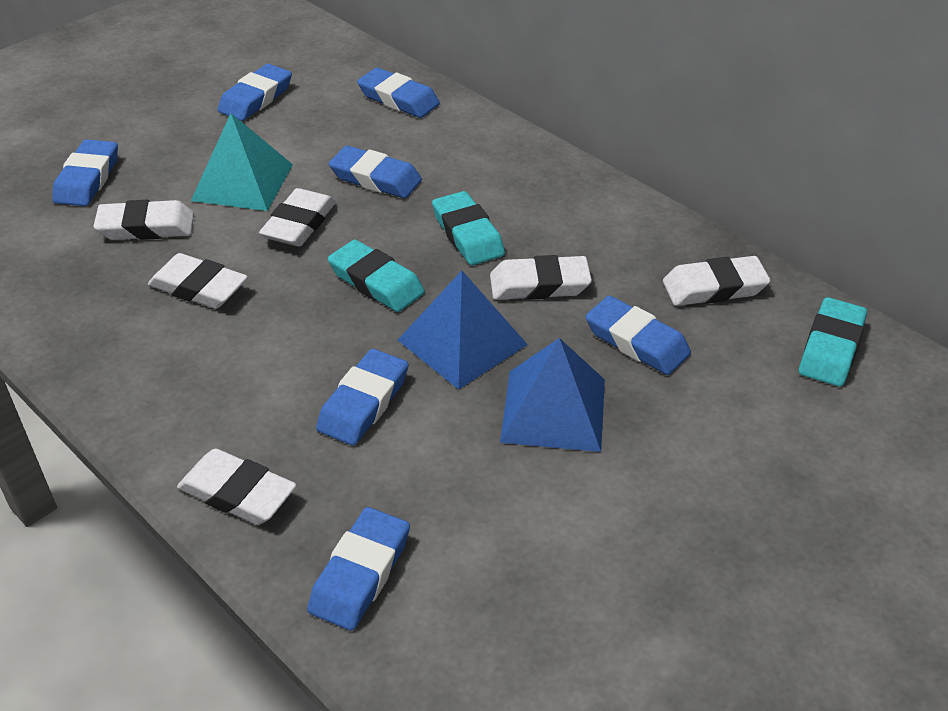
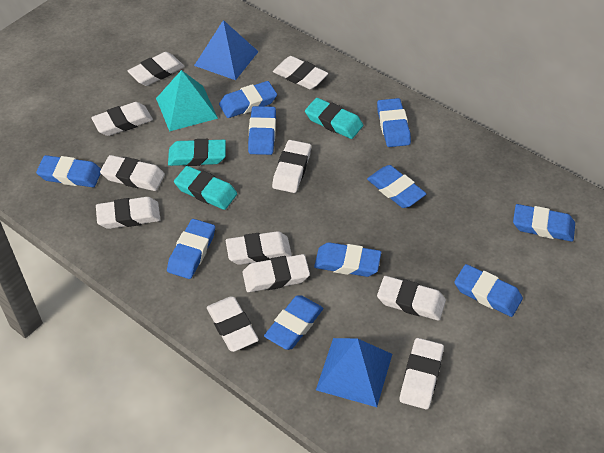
blue eraser: [52,139,118,206] [218,64,292,121] [307,507,410,631] [316,349,409,446] [329,145,422,198] [357,68,440,118] [585,295,691,375] = 7 -> [36,155,101,187] [167,219,215,279] [219,81,277,118] [248,106,276,155] [264,295,323,350] [314,242,381,277] [367,165,426,208] [377,98,411,147] [454,264,523,317] [513,204,575,242] = 10
white eraser: [94,200,194,240] [148,253,248,309] [177,449,297,525] [259,188,336,247] [490,255,592,300] [663,256,770,306] = 6 -> [91,102,153,136] [96,197,161,229] [100,155,165,191] [128,52,185,86] [207,296,259,352] [226,231,292,265] [242,254,310,292] [272,140,311,193] [273,56,328,89] [377,276,446,321] [400,338,444,409] = 11

